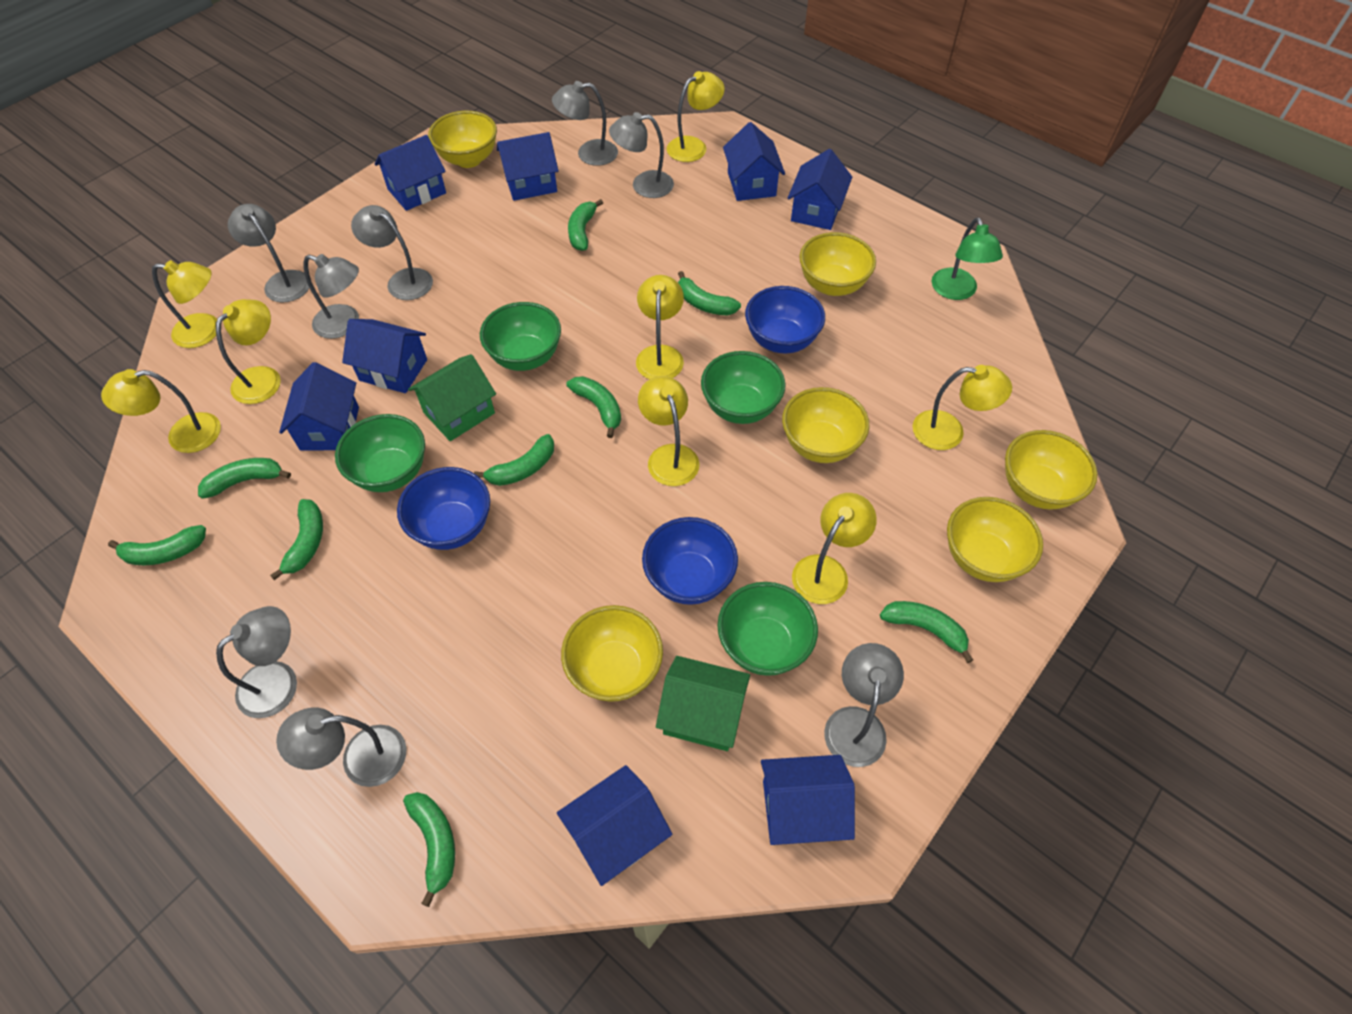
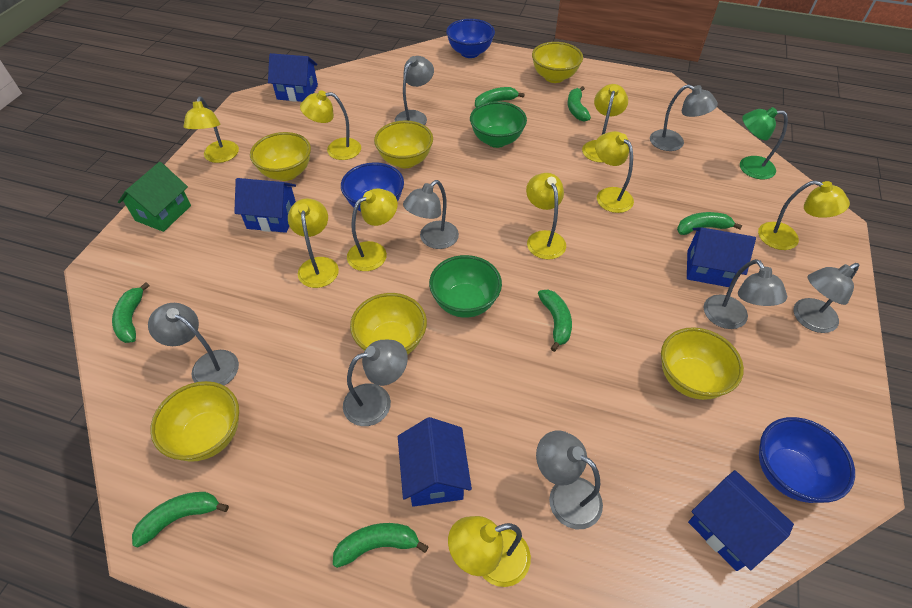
blue house: [279,362,359,451] [342,319,427,393] [375,135,446,211] [497,132,559,201] [557,765,672,886] [723,122,785,201] [761,755,855,845] [788,149,852,230] = 8 -> [234,178,296,233] [268,53,318,102] [398,417,472,507] [687,227,756,287] [688,470,794,571] = 5
green banana: [108,525,206,565] [198,458,291,499] [270,499,323,580] [403,792,455,907] [474,434,554,486] [566,376,621,438] [568,199,603,251] [678,271,741,316] [880,601,973,663] = 9 -> [112,282,150,343] [132,492,229,548] [333,523,429,568] [475,87,525,107] [538,289,572,352] [568,86,591,122] [677,212,742,235] = 7
green bowl: [335,414,425,492] [480,302,561,371] [701,351,785,424] [717,582,818,676] = 4 -> [429,255,502,318] [470,101,527,148] = 2
green house: [408,354,496,441] [656,656,750,751] = 2 -> [118,162,191,232] = 1
yellow lamp: [101,369,221,453] [152,260,217,348] [216,299,281,404] [636,275,684,379] [638,376,699,486] [667,71,725,162] [792,493,877,604] [913,365,1012,450] = 8 -> [183,97,239,163] [288,199,339,288] [300,90,361,160] [347,188,398,271] [448,516,531,587] [526,173,566,260] [582,84,628,163] [595,131,634,213] [758,180,850,250] = 9

